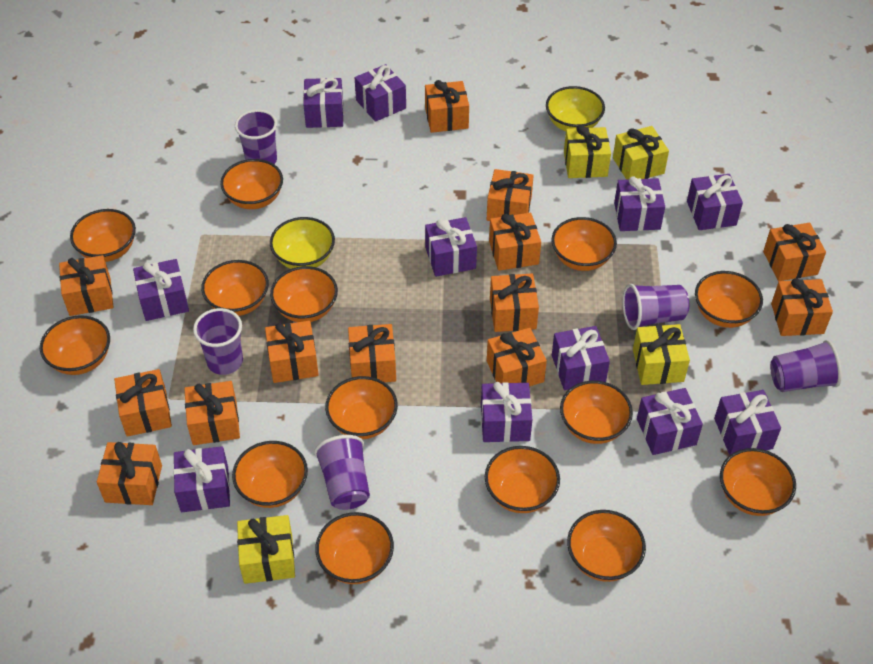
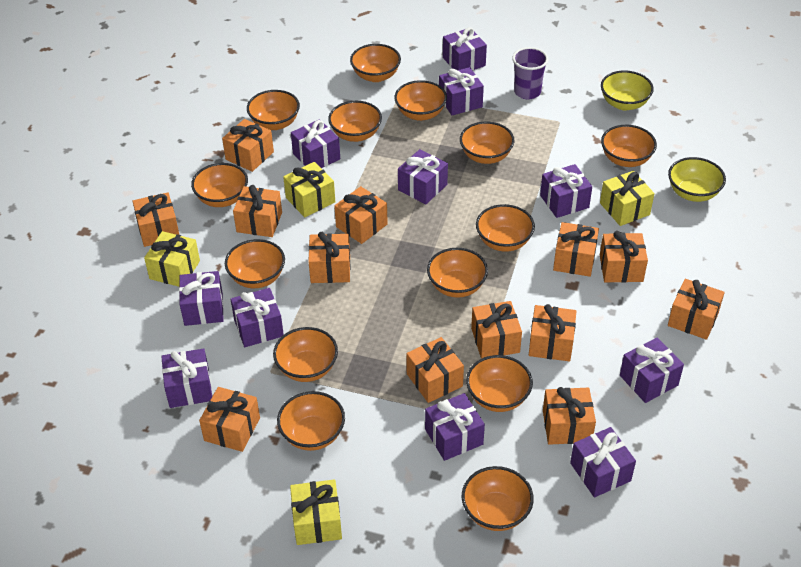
purple cup: [193,308,243,375] [235,110,277,164] [314,435,370,510] [623,284,689,330] [770,340,842,392] = 5 -> [512,47,548,99] = 1

